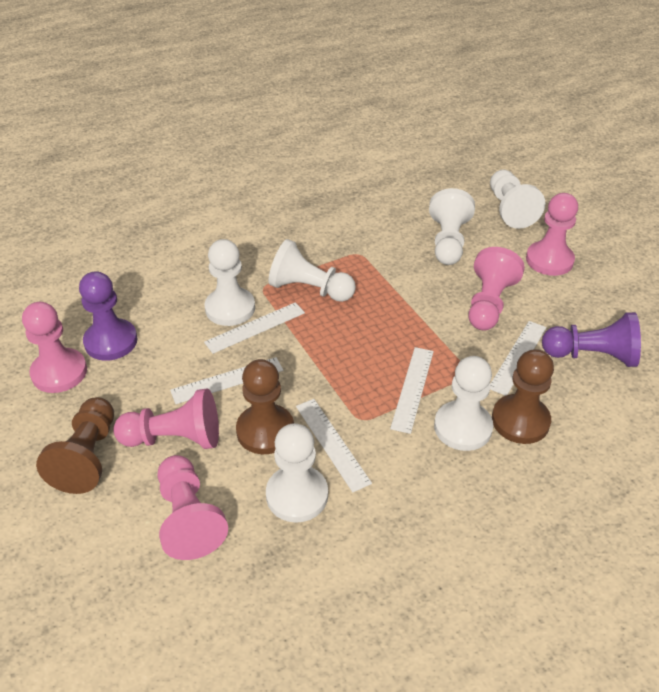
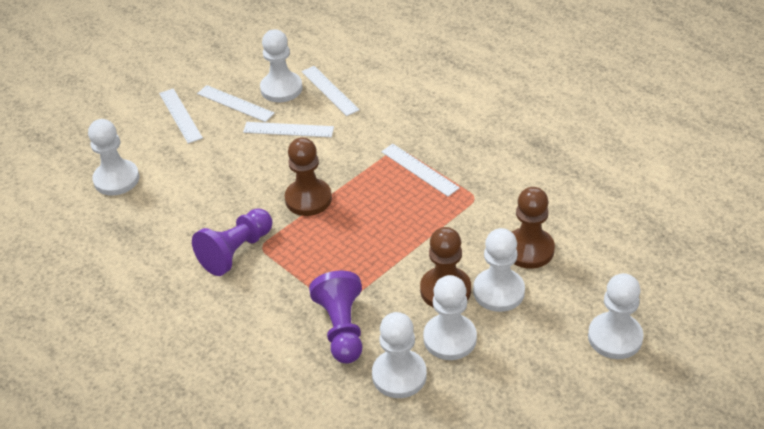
pink pawn: [22,302,87,393] [113,388,219,449] [157,455,228,560] [468,247,525,331] [526,193,578,276] = 5 -> none = 0

